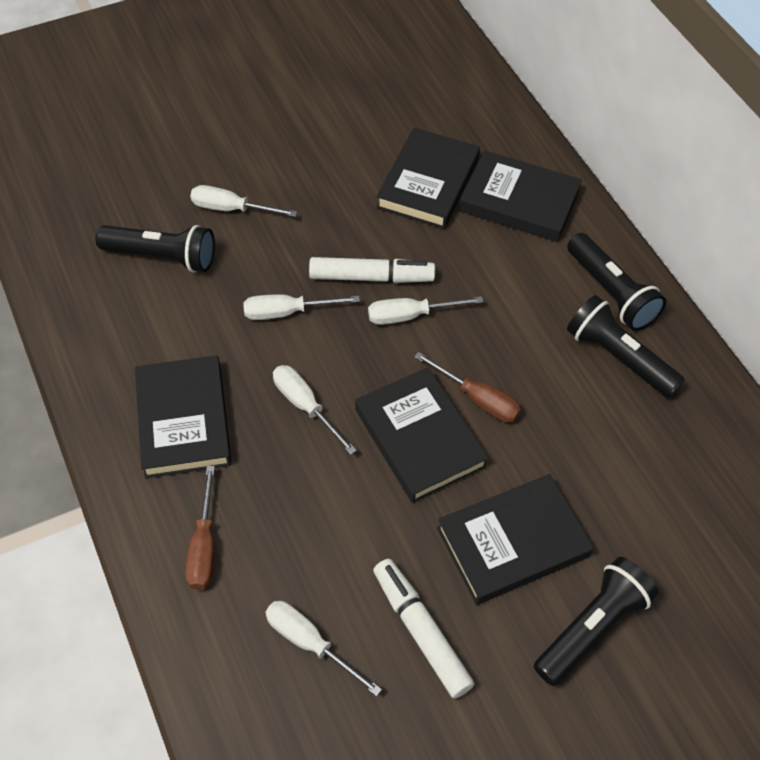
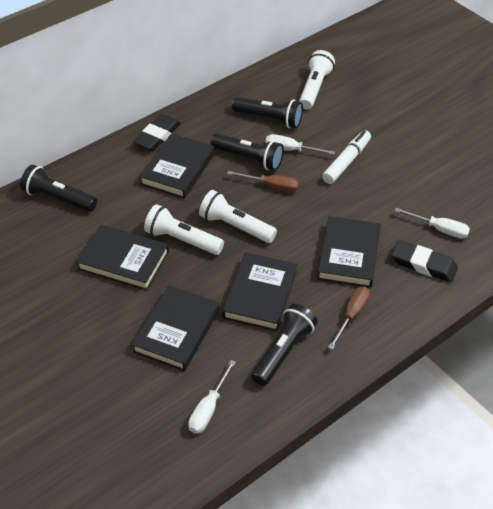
black eraser: none = 0 -> [133,114,181,151] [392,240,458,282] = 2
white flashlight: none = 0 -> [144,204,224,255] [199,190,277,243] [299,50,335,110] = 3
white marker: [309,257,435,283] [373,559,474,699] = 2 -> [322,130,371,184] = 1
white screwdriver: [190,185,297,217] [243,294,360,320] [265,601,382,696] [273,365,357,455] [368,296,483,325] = 5 -> [188,360,236,434] [266,134,335,155] [395,208,470,239] = 3

